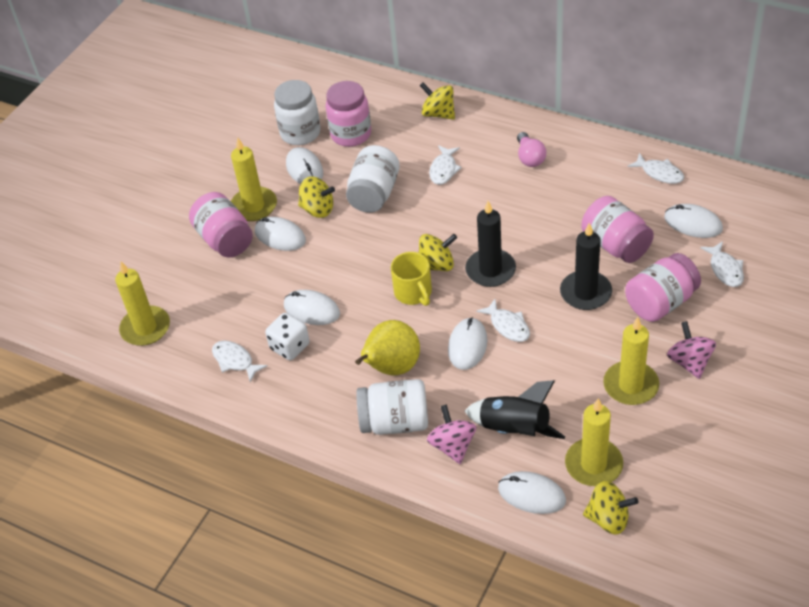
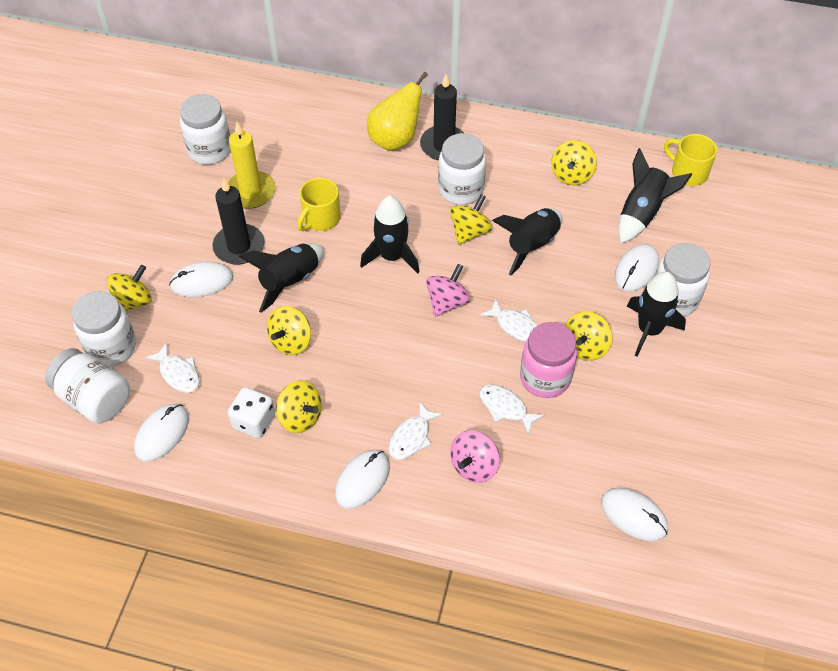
black rocket: [465,380,565,439] = 1 -> [239,243,324,312] [360,196,419,273] [492,208,562,276] [618,148,692,243] [627,272,686,357] = 5
pink jar: [189,192,253,258] [326,81,371,147] [582,196,654,263] [625,253,701,322] = 4 -> [520,322,577,398] = 1
pink light bulb: [517,132,546,167] = 1 -> none = 0
white fish: [212,341,268,382] [429,145,462,185] [476,299,530,342] [627,153,684,184] [700,241,744,287] = 5 -> [145,342,200,393] [389,402,443,460] [479,384,544,435] [480,299,538,342] = 4
white jar: [274,80,321,145] [346,145,400,213] [356,379,428,435] = 3 -> [45,348,130,424] [72,291,136,366] [180,94,231,165] [438,133,486,205] [655,243,710,317] = 5
white mouse: [255,217,306,251] [284,290,340,325] [286,147,323,184] [448,317,487,370] [498,471,566,514] [664,204,723,238] = 6 -> [134,404,189,462] [169,262,233,297] [335,450,390,509] [601,488,668,541] [615,244,659,292] = 5
yellow candle: [115,262,170,346] [231,138,277,221] [565,398,623,486] [603,317,659,405] = 4 -> [228,122,275,209] = 1
yellow mug: [391,252,432,306] = 1 -> [297,178,341,231] [664,134,717,186] = 2
yellow spinning top: [298,176,335,218] [419,234,457,271] [420,83,455,120] [583,481,638,535] = 4 -> [107,265,152,311] [267,306,311,355] [276,381,322,433] [450,194,492,245] [551,140,597,185] [565,311,612,361] = 6

